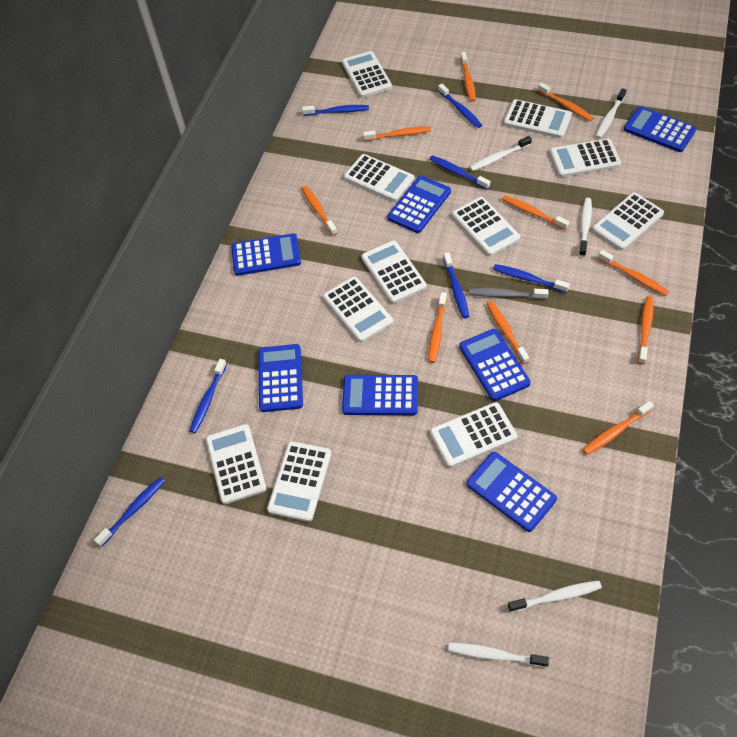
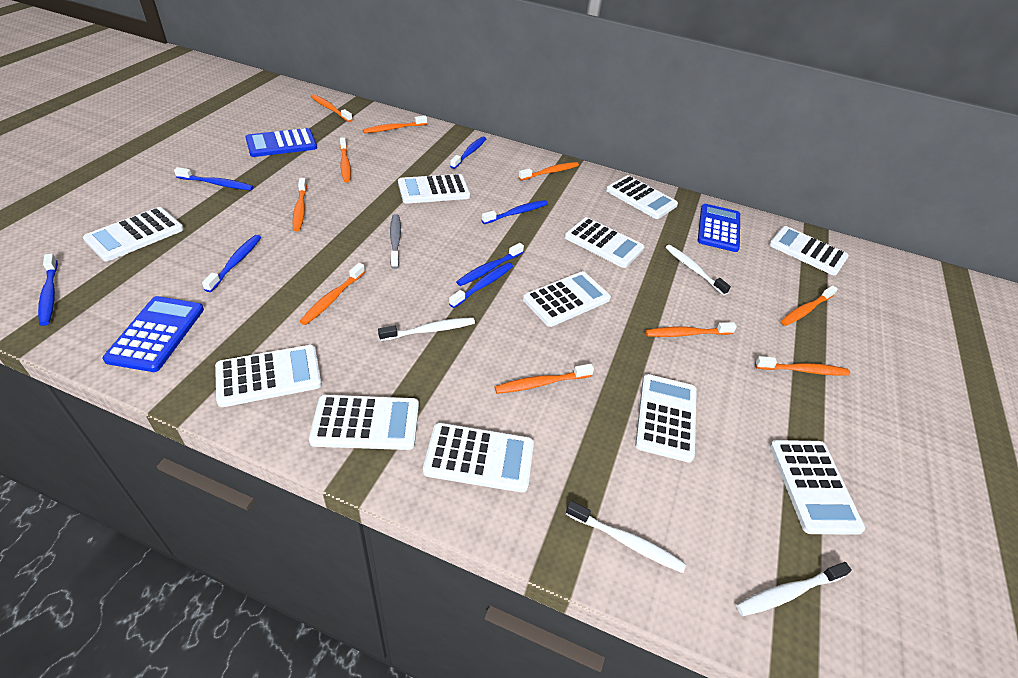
blue calculator: [231,233,301,276] [258,344,303,412] [342,375,418,415] [387,176,451,233] [459,329,531,401] [466,452,557,532] [624,106,697,152] = 7 -> [102,296,204,372] [245,128,317,157] [698,204,740,252] = 3
white toothbrush: [448,643,549,667] [470,136,532,171] [508,580,602,613] [579,198,592,257] [596,88,627,138] = 5 -> [378,317,475,341] [566,501,686,573] [665,245,731,295] [736,562,852,616] = 4

